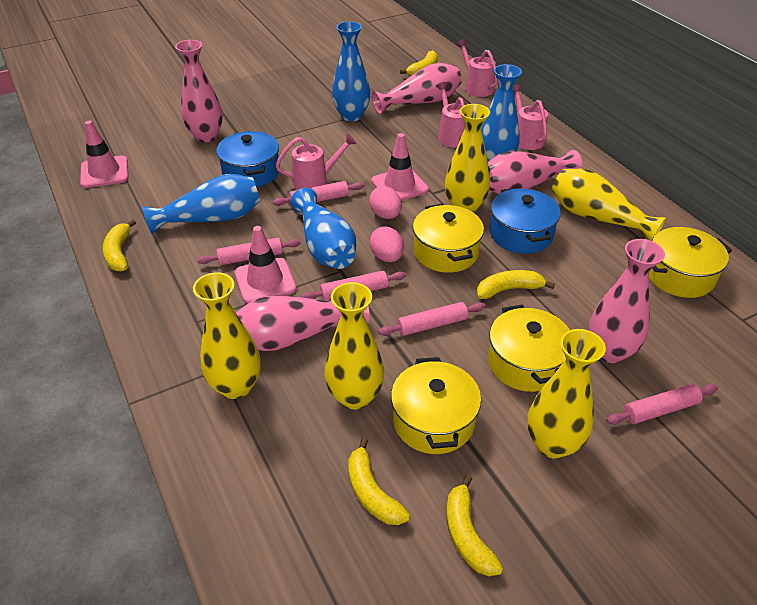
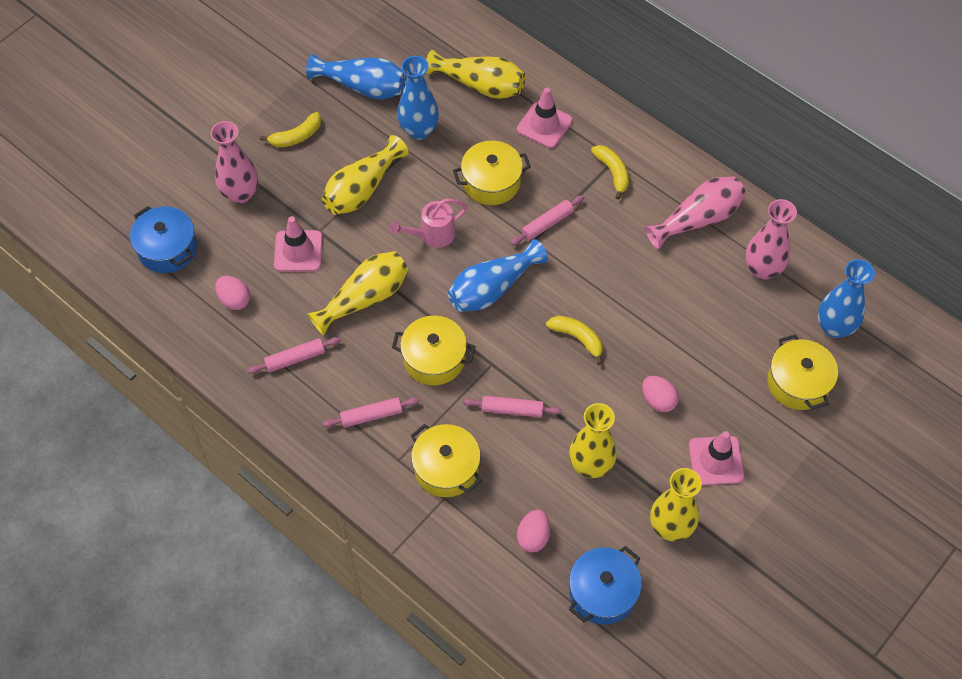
pink egg: [369,186,402,219] [369,226,404,262] = 2 -> [215,276,250,310] [517,510,550,553] [642,376,679,412] = 3
pink rolling pin: [197,238,301,265] [273,181,365,206] [301,271,406,301] [378,302,485,336] [606,384,718,425] = 5 -> [248,337,341,374] [323,397,420,428] [463,396,562,417] [511,195,584,246] = 4
pink vase: [175,40,223,142] [236,296,369,351] [372,63,462,114] [488,150,582,194] [589,239,665,363] = 5 -> [211,121,258,204] [645,176,746,250] [745,199,797,280] = 3
pink watering can: [276,134,356,190] [436,82,465,148] [456,39,498,97] [513,84,548,150] = 4 -> [390,199,467,248] = 1
yellow banana: [103,219,136,271] [348,438,410,525] [400,50,438,76] [446,475,503,576] [477,270,555,299] = 5 -> [260,112,321,148] [546,316,603,365] [591,145,629,200] = 3

